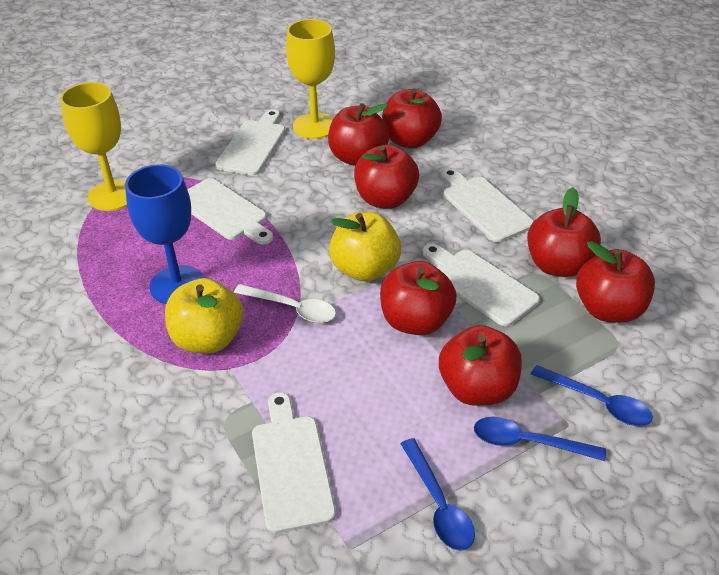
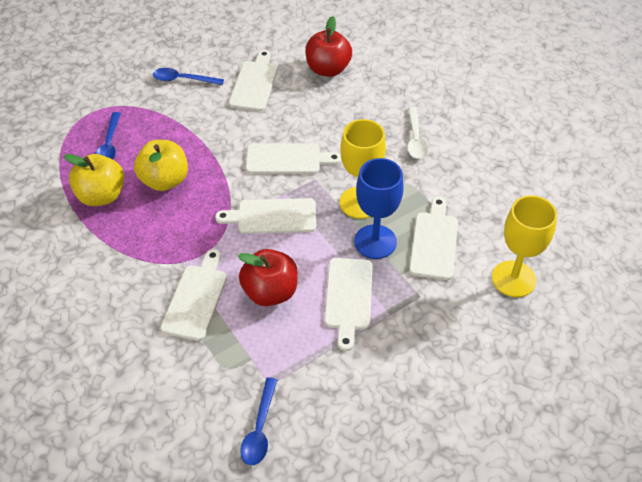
red apple: [328,103,389,166] [354,144,419,209] [380,261,456,335] [382,88,442,148] [439,325,522,406] [527,187,601,277] [576,241,655,323] = 7 -> [238,249,298,306] [305,16,352,77] = 2
white cutting board: [187,178,273,245] [215,109,285,175] [252,392,336,534] [422,243,540,327] [441,168,534,242] = 5 -> [161,249,227,341] [215,198,316,234] [229,50,278,111] [246,143,341,174] [324,258,373,351] [409,197,458,280] = 6

